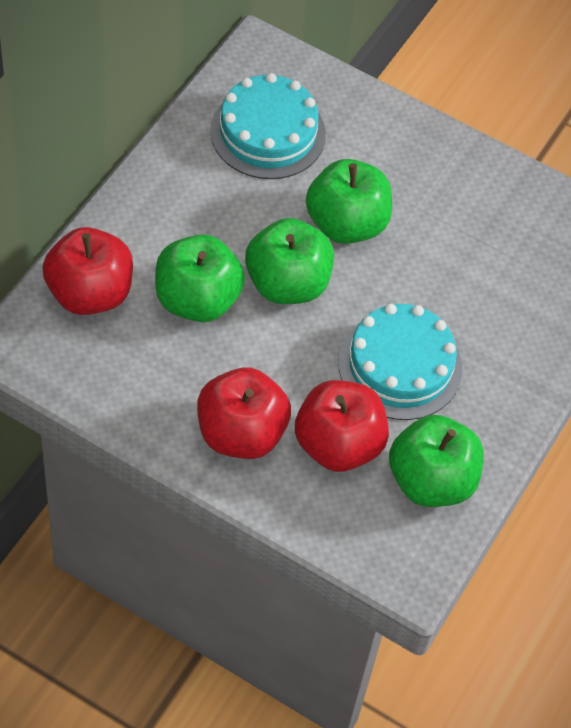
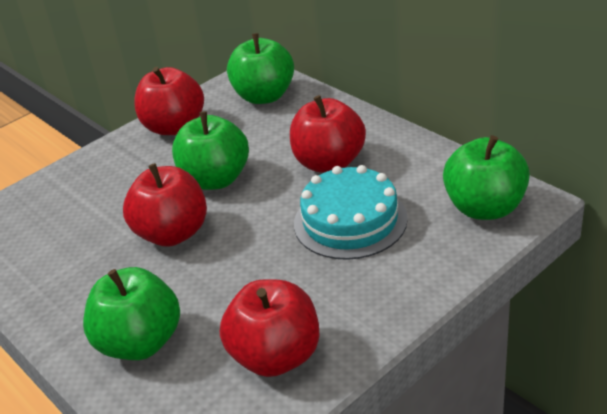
red apple: [42,227,133,315] [197,368,291,459] [295,380,389,472] = 3 -> [123,163,207,247] [134,67,204,135] [220,279,320,377] [290,95,366,173] = 4
turquoise cake: [210,73,326,179] [339,304,462,420] = 2 -> [294,165,408,260] = 1

